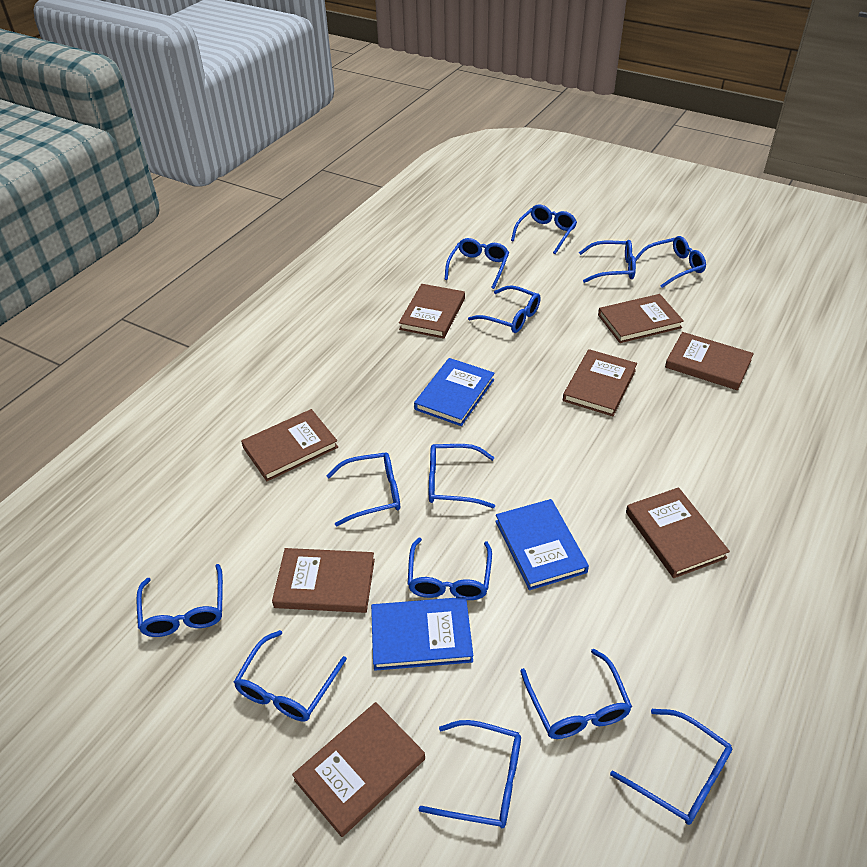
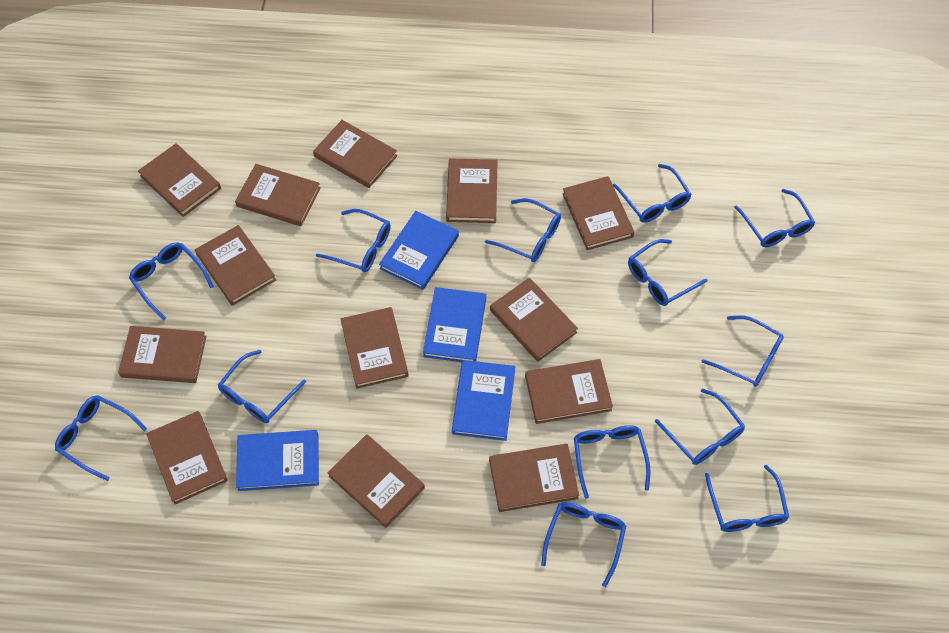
blue book: [371,597,473,671] [414,358,495,426] [496,499,589,590] = 3 -> [236,430,319,491] [379,211,459,290] [423,287,486,362] [452,360,515,441] = 4
brown book: [241,409,338,481] [272,548,375,613] [292,702,425,837] [399,284,465,339] [563,349,637,416] [598,294,684,343] [626,487,730,578] [665,332,754,390] = 8 -> [118,326,207,383] [138,144,221,217] [146,411,227,504] [195,225,276,306] [235,164,321,226] [313,120,397,188] [328,434,425,528] [341,307,409,389] [446,159,498,223] [489,444,579,512] [490,278,578,362] [525,359,613,424] [562,176,634,250] = 13

